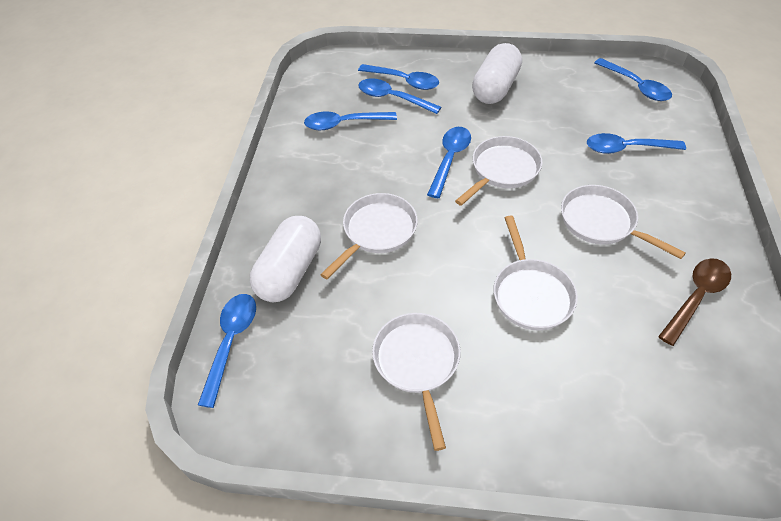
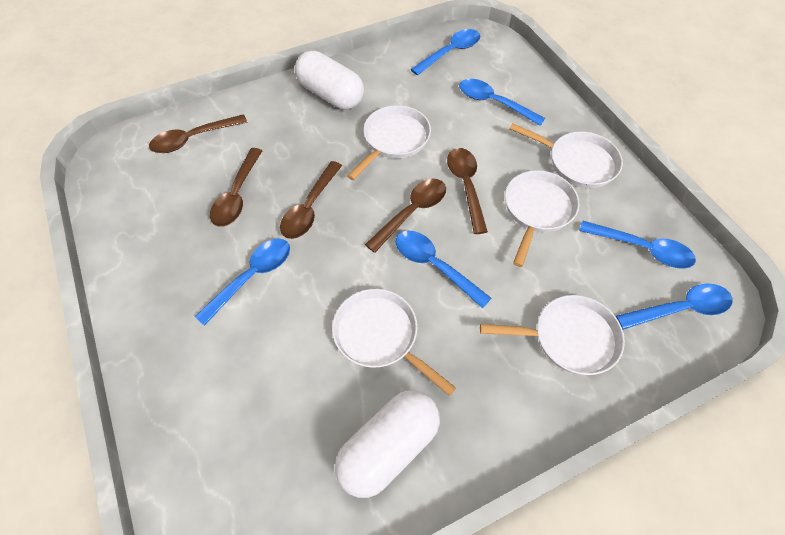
blue spoon: [198,294,256,408] [304,111,397,130] [358,64,439,90] [358,78,441,114] [427,127,471,198] [587,133,686,154] [594,58,672,101] = 7 -> [195,239,290,326] [396,231,492,308] [410,29,480,75] [459,79,545,126] [579,221,696,269] [616,283,733,330] = 6
brown spoon: [658,258,731,346] = 1 -> [149,114,247,153] [210,148,262,227] [280,161,342,239] [365,179,446,253] [447,148,488,234] = 5

